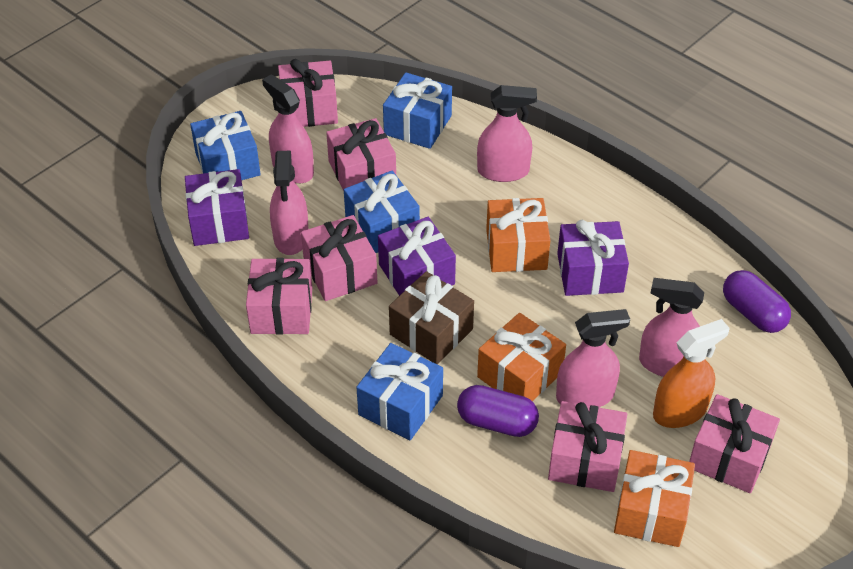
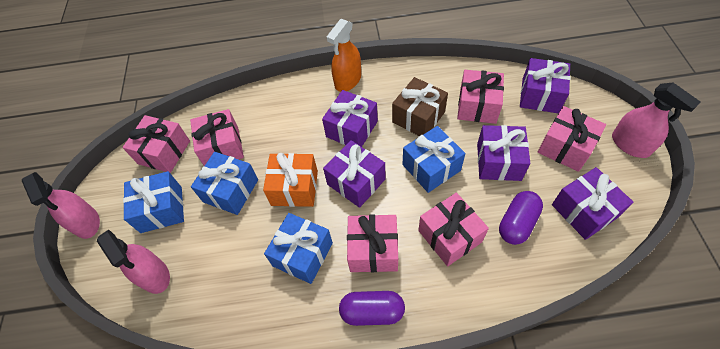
orange gift: [477,313,566,401] [486,198,550,272] [614,450,695,547] = 3 -> [263,153,318,207] = 1
pink spray bottle: [262,74,314,183] [270,151,308,255] [477,85,537,182] [556,309,630,407] [639,278,704,377] = 5 -> [22,172,100,239] [97,229,170,294] [612,83,700,158] = 3
purple gift: [185,169,249,246] [378,217,456,296] [557,220,629,296] = 3 -> [322,90,378,147] [323,140,386,208] [477,125,530,181] [520,58,571,113] [552,167,634,240] = 5

